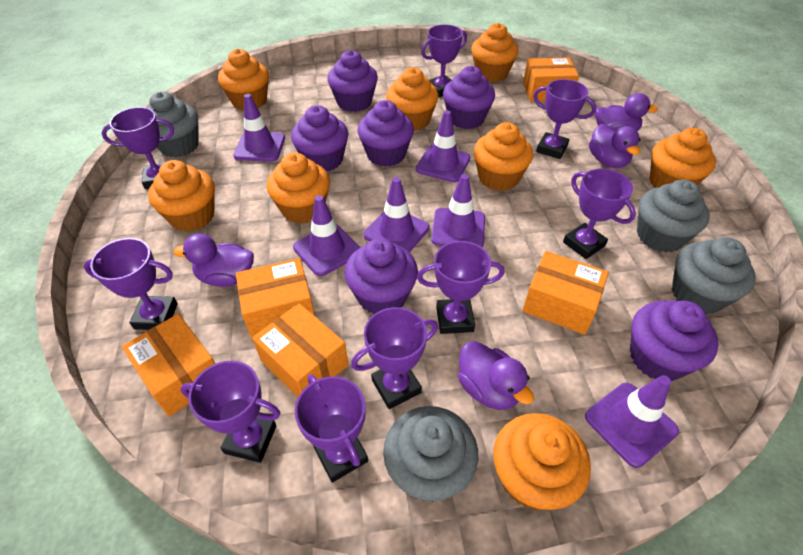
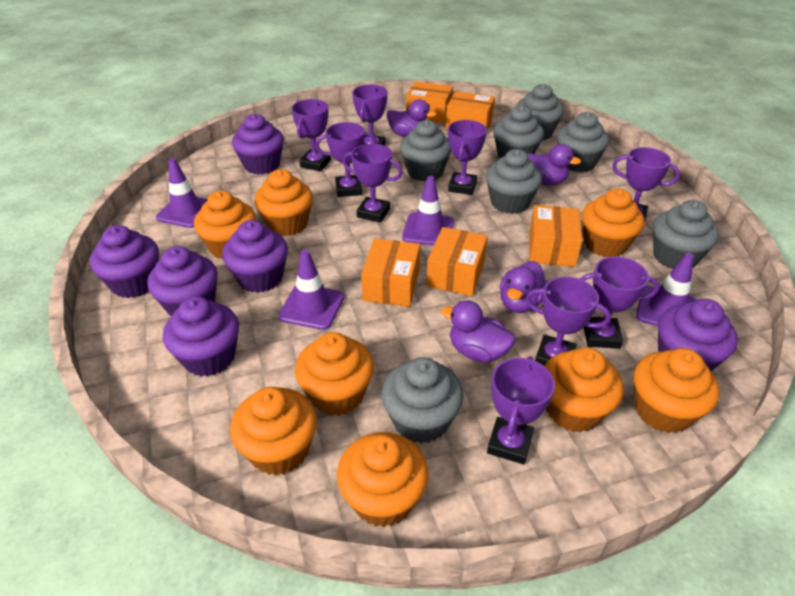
grey cupcake: [146,92,199,157] [383,406,478,502] [637,179,710,253] [672,237,756,314] = 4 -> [381,357,464,444] [400,120,451,181] [486,149,542,214] [493,105,544,159] [516,84,564,141] [557,112,609,172] [653,200,719,269] = 7
purple traffic cone: [233,94,285,162] [293,195,360,276] [363,177,430,252] [416,110,470,182] [431,174,485,247] [585,375,679,468] = 6 -> [156,158,208,228] [278,250,344,330] [402,176,454,246] [636,253,696,327] = 4

